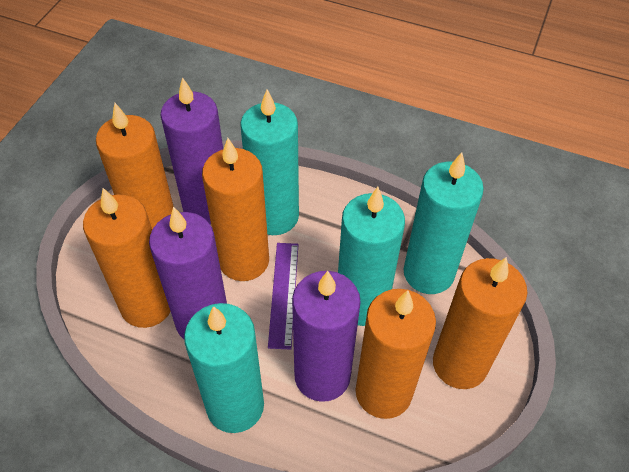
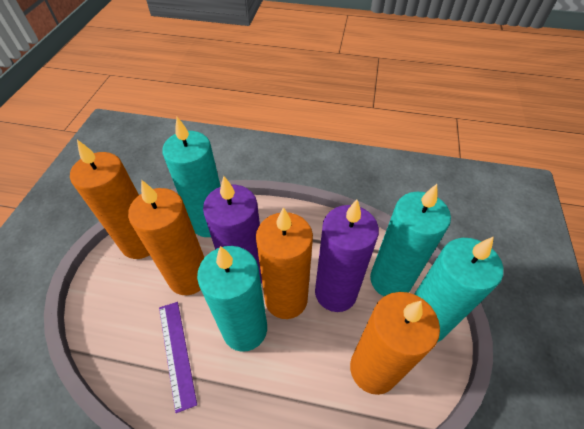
orange candle: [83,188,171,328] [96,103,173,230] [202,138,269,281] [356,289,436,419] [433,257,527,389] = 5 -> [70,140,150,259] [128,180,204,295] [256,207,313,319] [350,292,440,395] = 4
purple candle: [149,206,227,339] [160,77,223,224] [292,271,361,402] = 3 -> [203,176,262,283] [315,200,379,312] = 2

